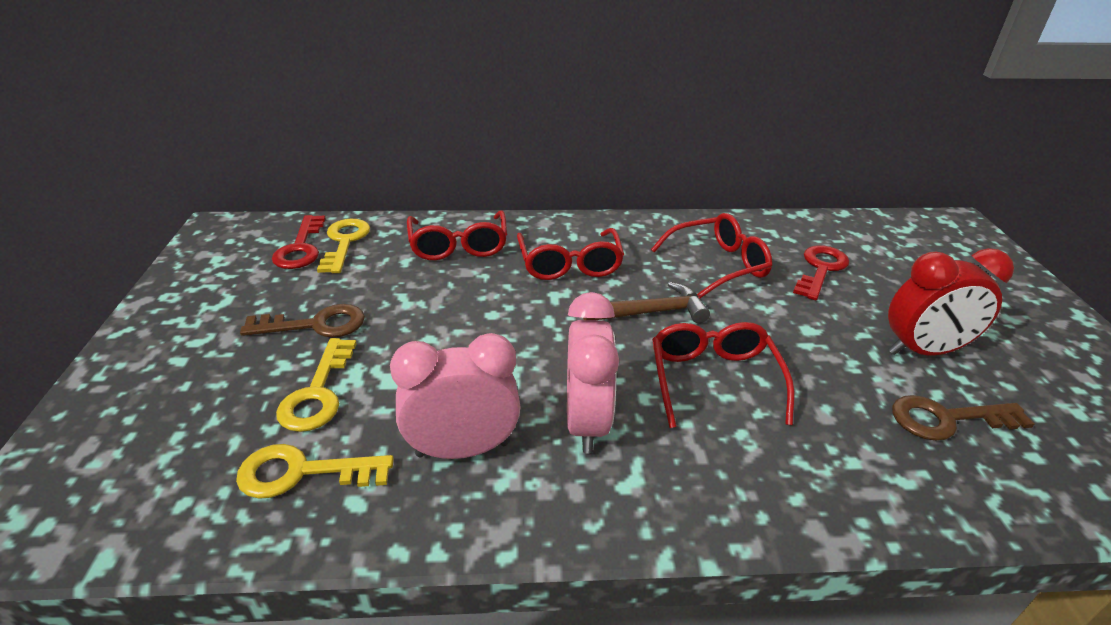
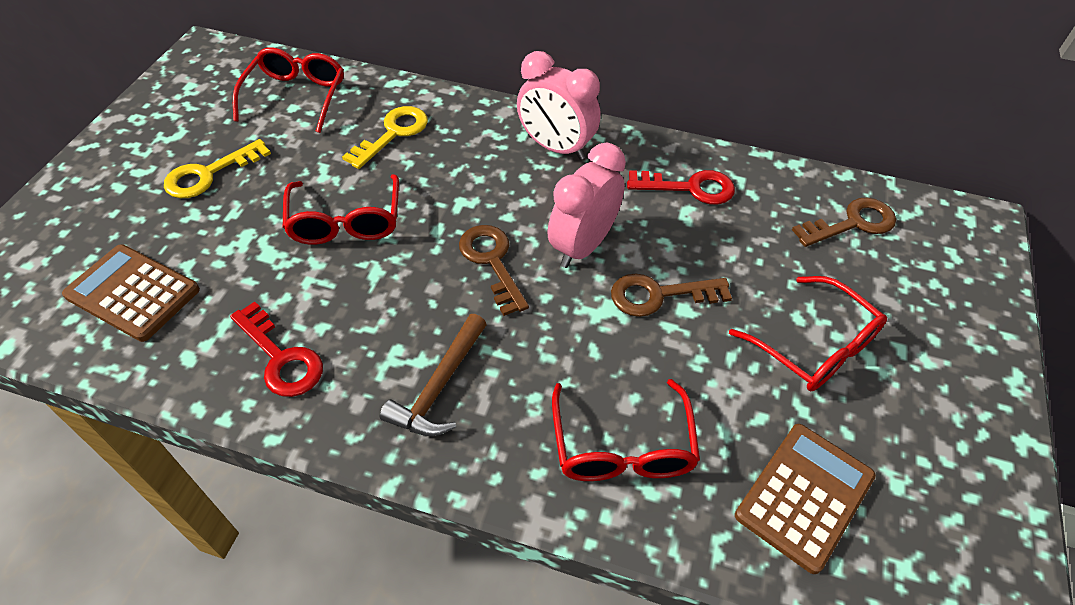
brown calculator: none = 0 -> [62,244,200,342] [735,424,876,574] = 2
brown key: [240,304,365,337] [892,395,1034,441] = 2 -> [459,225,529,316] [611,273,732,317] [792,198,896,247] = 3
red clock: [888,248,1014,355] = 1 -> none = 0
yellow key: [236,444,394,499] [276,338,357,432] [317,219,370,273] = 3 -> [164,139,271,198] [342,106,428,169] = 2

